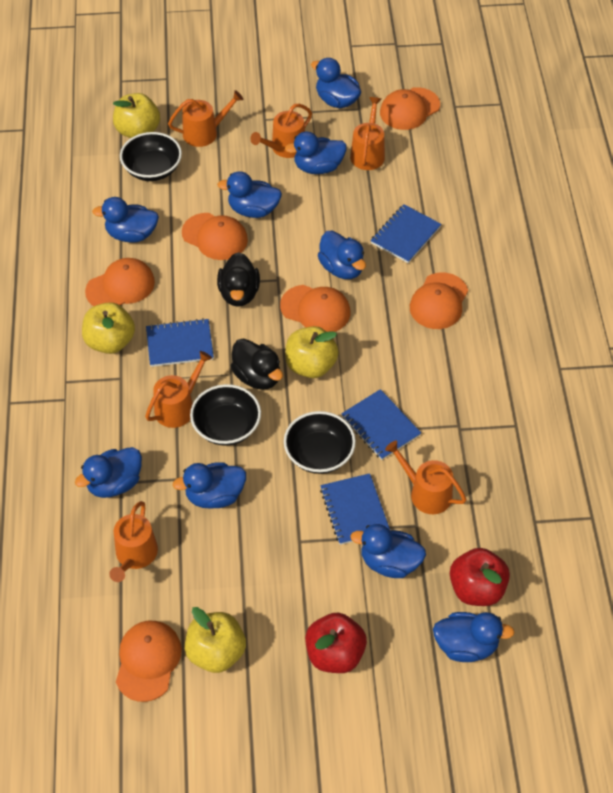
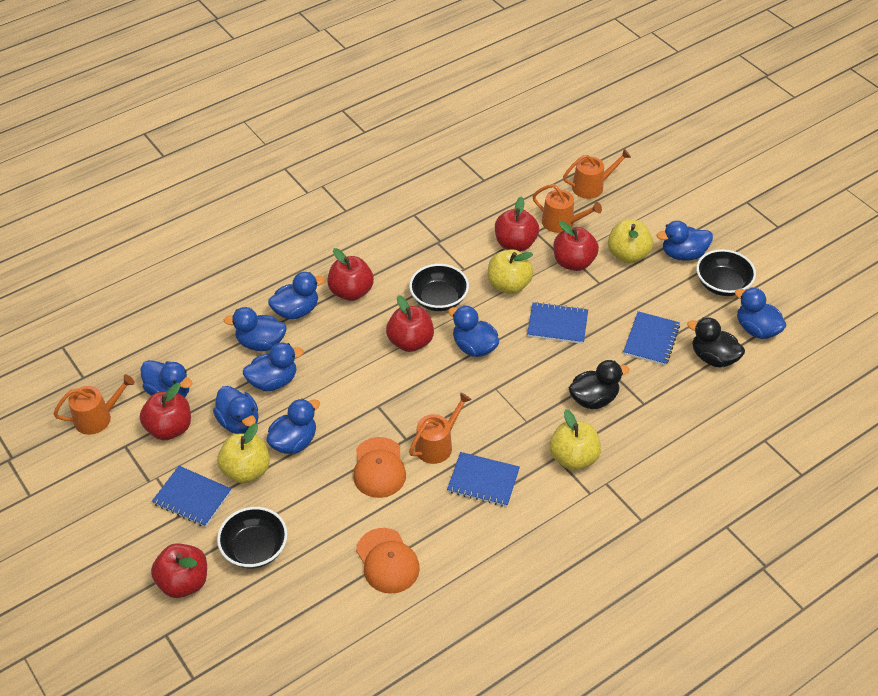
orange cap: [85,258,155,306] [116,621,182,702] [182,213,248,260] [280,285,350,332] [380,87,440,130] [410,273,468,329] = 6 -> [353,437,406,498] [356,528,420,594] = 2
orange watering can: [109,501,158,582] [145,351,212,428] [168,90,244,147] [250,104,312,158] [350,97,385,170] [385,440,466,514] = 6 -> [54,375,135,435] [409,392,472,464] [532,184,602,233] [563,149,631,199] = 4
red apple: [305,613,367,673] [450,548,510,606] = 2 -> [140,383,191,440] [151,543,207,598] [327,248,374,301] [386,295,434,352] [495,197,539,252] [553,221,599,271] = 6

